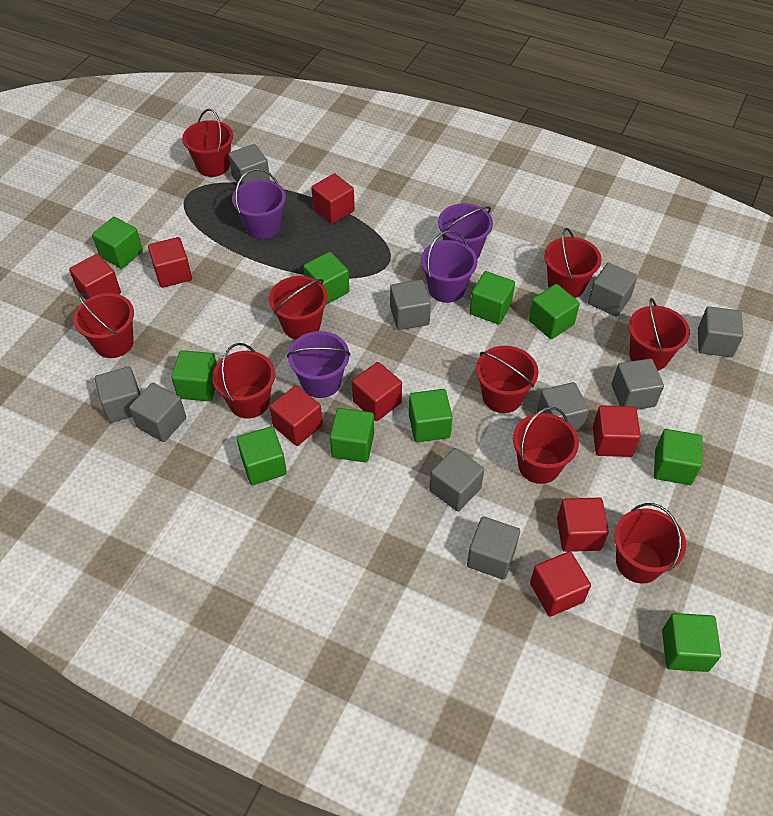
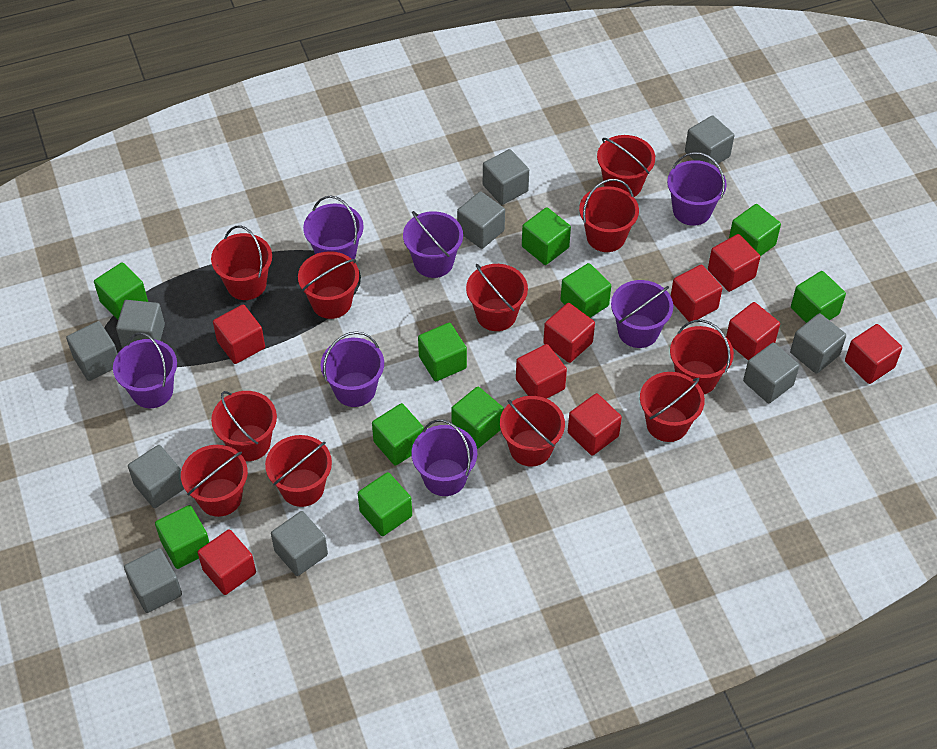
purple bucket: [232,168,286,239] [287,331,351,398] [421,230,477,303] [438,203,493,259] = 4 -> [113,332,177,408] [303,195,364,259] [321,331,384,407] [403,211,463,278] [411,419,477,496] [611,280,673,348] [667,152,727,226] = 7
red bucket: [73,293,134,358] [182,109,233,177] [212,343,275,419] [269,276,328,340] [476,346,538,413] [513,407,579,484] [544,228,601,298] [614,503,686,584] [629,298,690,371] = 9 -> [181,445,248,517] [211,225,272,300] [211,391,277,461] [265,435,332,507] [298,251,359,319] [466,264,528,331] [500,396,565,466] [579,179,639,252] [597,135,655,197] [640,372,705,442] [670,320,734,394] = 11
red cube: [69,254,121,300] [148,237,192,288] [270,385,323,446] [312,173,355,224] [352,362,402,421] [530,551,591,617] [557,497,609,552] [593,406,641,457] = 8 -> [198,529,256,595] [213,305,265,364] [516,344,567,399] [543,303,595,363] [568,393,622,456] [671,265,723,322] [708,234,760,292] [726,302,780,360] [845,324,902,384] = 9

